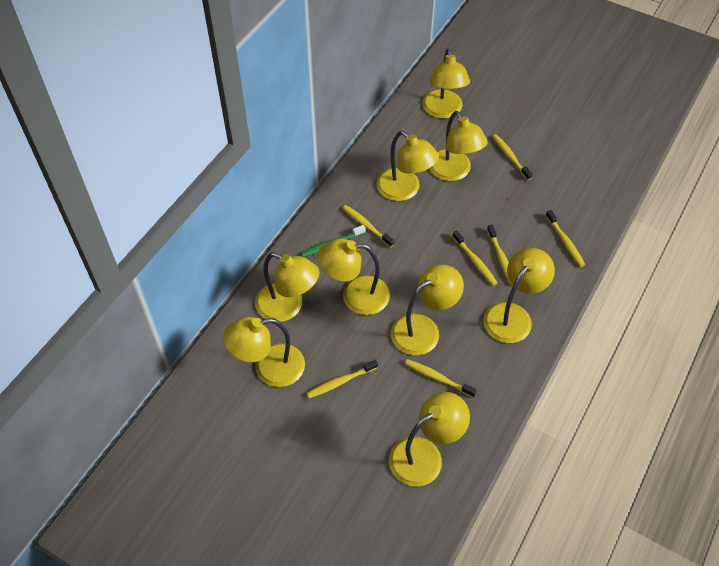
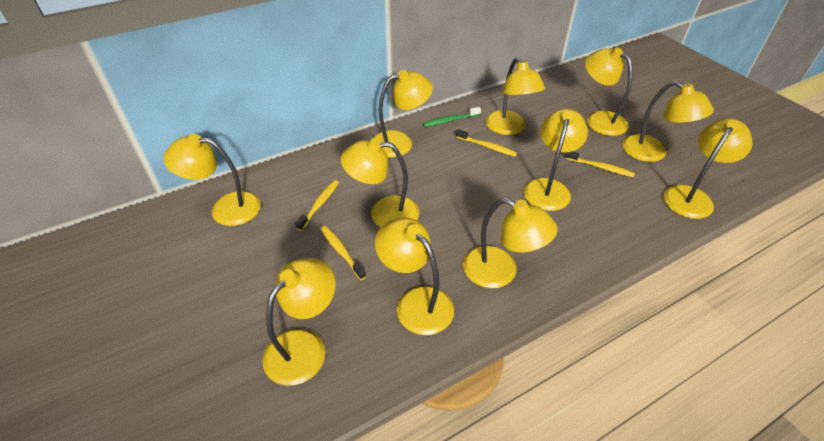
yellow lamp: [223,317,305,387] [255,252,319,322] [318,239,390,315] [376,131,439,201] [389,392,470,487] [391,265,464,355] [422,48,470,119] [429,111,488,181] [483,248,555,343] = 9 -> [164,134,261,226] [263,258,336,386] [341,138,419,227] [374,70,433,158] [375,218,454,335] [463,198,558,288] [486,57,545,135] [524,109,588,211] [585,48,633,136] [622,81,714,162] [663,119,753,219] = 11
yellow toothbrush: [307,359,378,398] [342,205,394,247] [405,359,477,398] [452,230,497,286] [487,224,512,285] [492,134,532,180] [546,210,585,267] = 7 -> [295,180,339,231] [321,226,366,280] [456,129,517,157] [565,151,635,177] = 4

